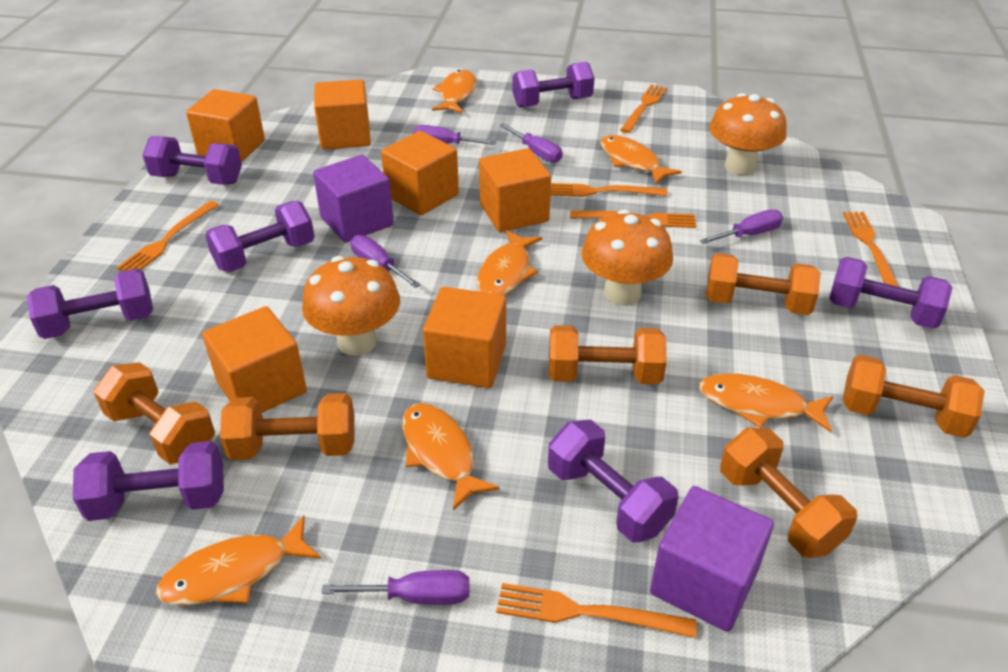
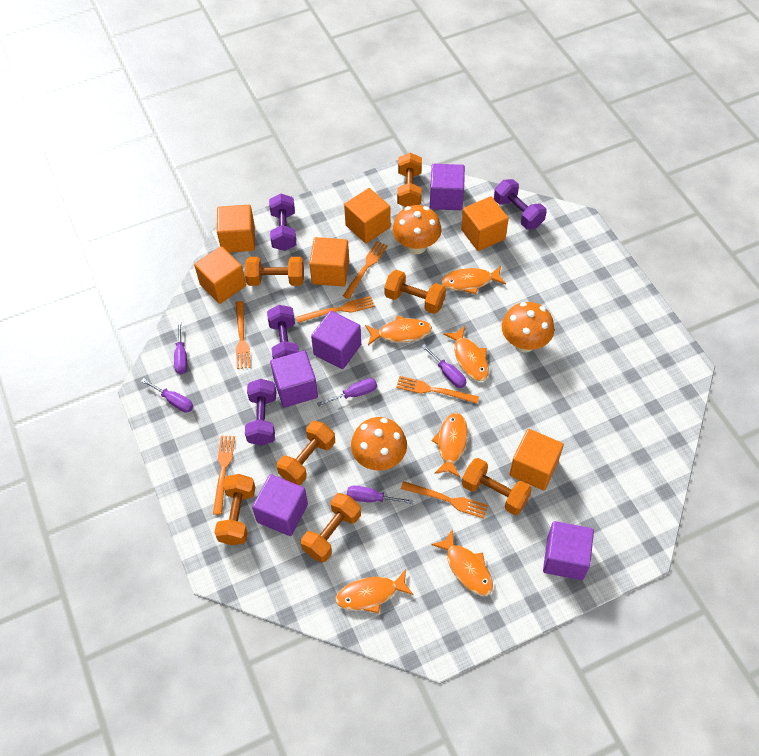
orange dumbbell: [94,362,215,465] [220,393,355,460] [549,325,667,384] [706,253,821,315] [720,428,857,558] [843,354,984,438] = 6 -> [214,474,255,545] [245,257,304,286] [277,421,335,485] [301,493,361,562] [384,270,446,314] [397,153,422,207] [462,458,532,515] = 7
purple cube: [313,155,394,243] [650,486,774,632] = 2 -> [252,474,308,536] [270,351,318,407] [311,311,361,369] [430,164,465,210] [543,521,594,580] = 5
purple dumbbell: [26,268,153,339] [73,441,224,521] [142,136,242,185] [205,201,315,272] [512,62,594,108] [548,420,679,542] [830,257,953,329] = 7 -> [245,379,276,446] [267,305,299,359] [269,194,296,251] [494,179,547,229] = 4

